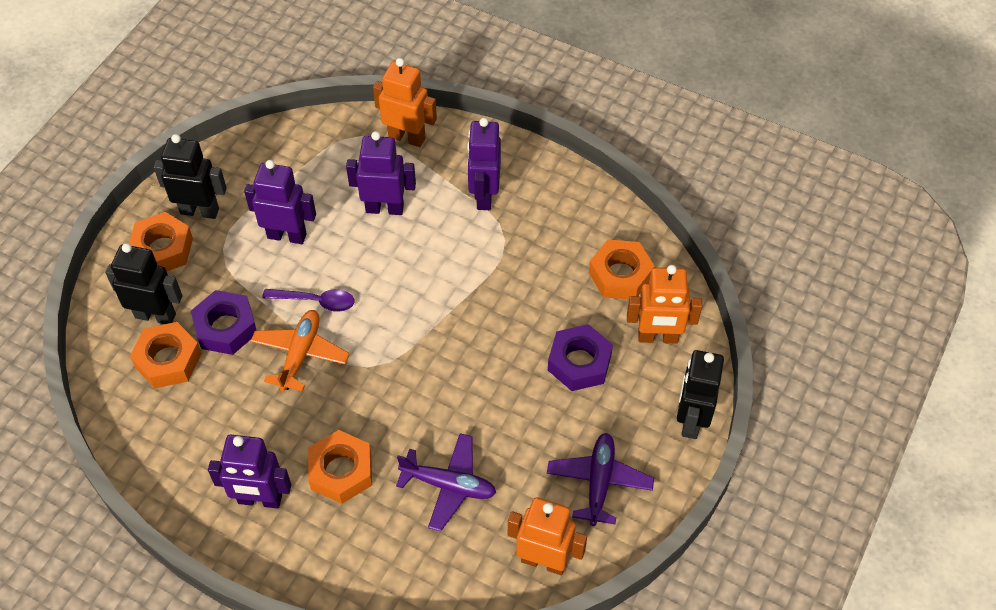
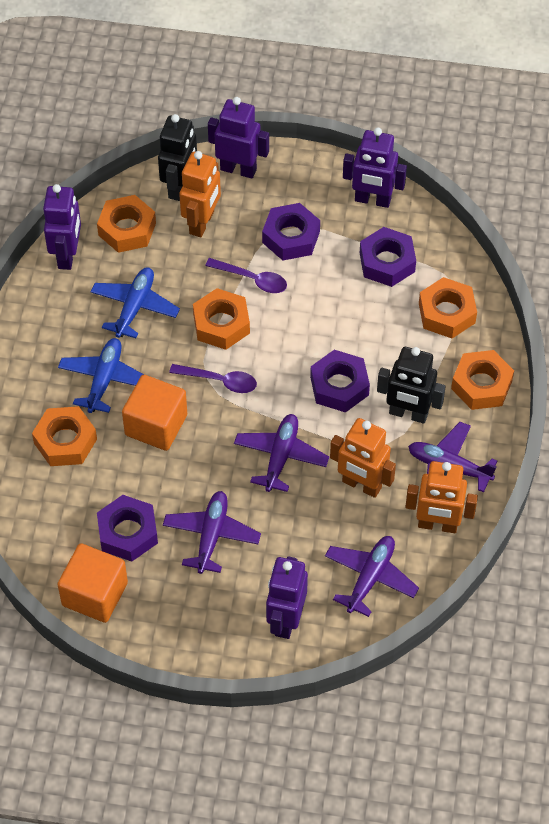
black robot: [105,243,182,324] [153,134,227,219] [677,350,724,439] = 3 -> [158,114,197,201] [377,347,446,424] = 2
blue plane: none = 0 -> [58,338,144,413] [91,267,180,338] = 2
orange cube: none = 0 -> [57,543,128,623] [122,375,187,451] = 2
orange nut: [129,212,193,271] [130,322,202,388] [308,430,372,504] [589,240,655,299] = 4 -> [32,406,97,466] [97,195,156,253] [193,288,250,350] [419,277,477,338] [451,350,514,410] = 5
orange plane: [251,310,350,392] = 1 -> none = 0
purple nut: [191,290,257,355] [548,324,613,391] = 2 -> [97,495,158,562] [262,203,320,260] [310,350,370,413] [360,227,416,287] = 4
purple plane: [396,433,496,531] [547,433,654,526] = 2 -> [163,491,261,574] [234,414,329,492] [325,536,419,617] [408,422,497,492] = 4
purple spoon: [262,289,354,312] = 1 -> [169,364,257,393] [205,258,287,293] = 2

